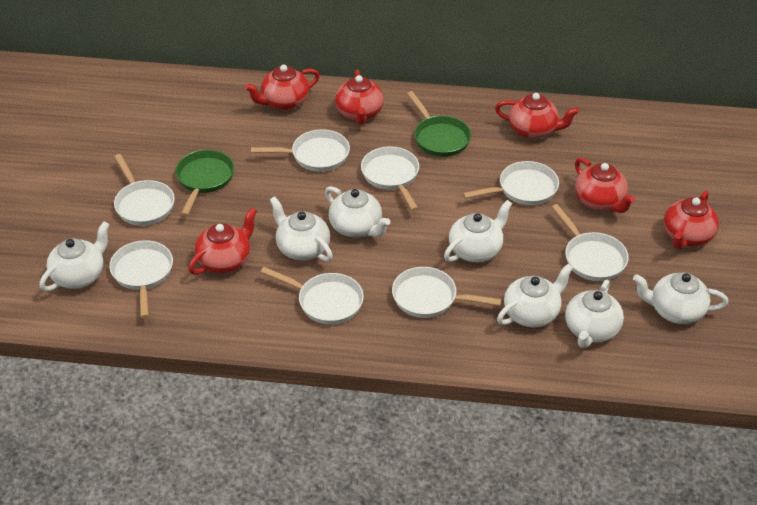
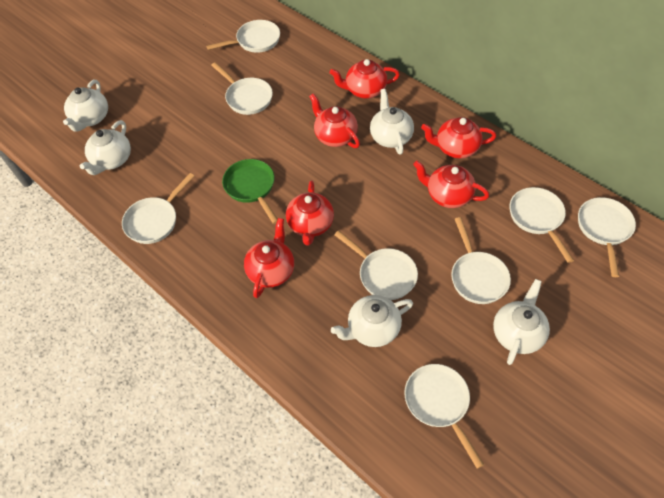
green pan: [175,149,234,216] [407,91,471,157] = 2 -> [222,159,278,224] = 1
white teapot: [40,221,110,291] [270,196,333,262] [325,186,390,237] [444,200,512,262] [497,263,573,328] [565,280,624,348] [633,272,729,324] = 7 -> [63,80,108,132] [80,120,131,175] [331,295,413,347] [370,89,414,155] [493,279,550,365] = 5

